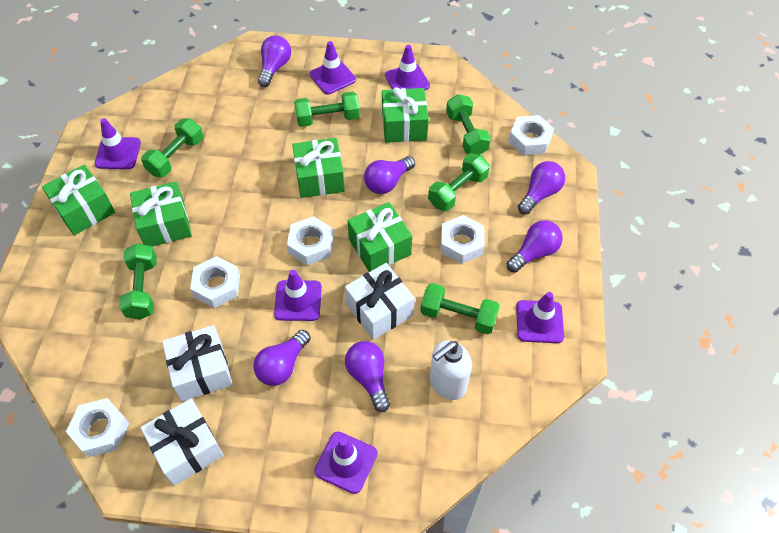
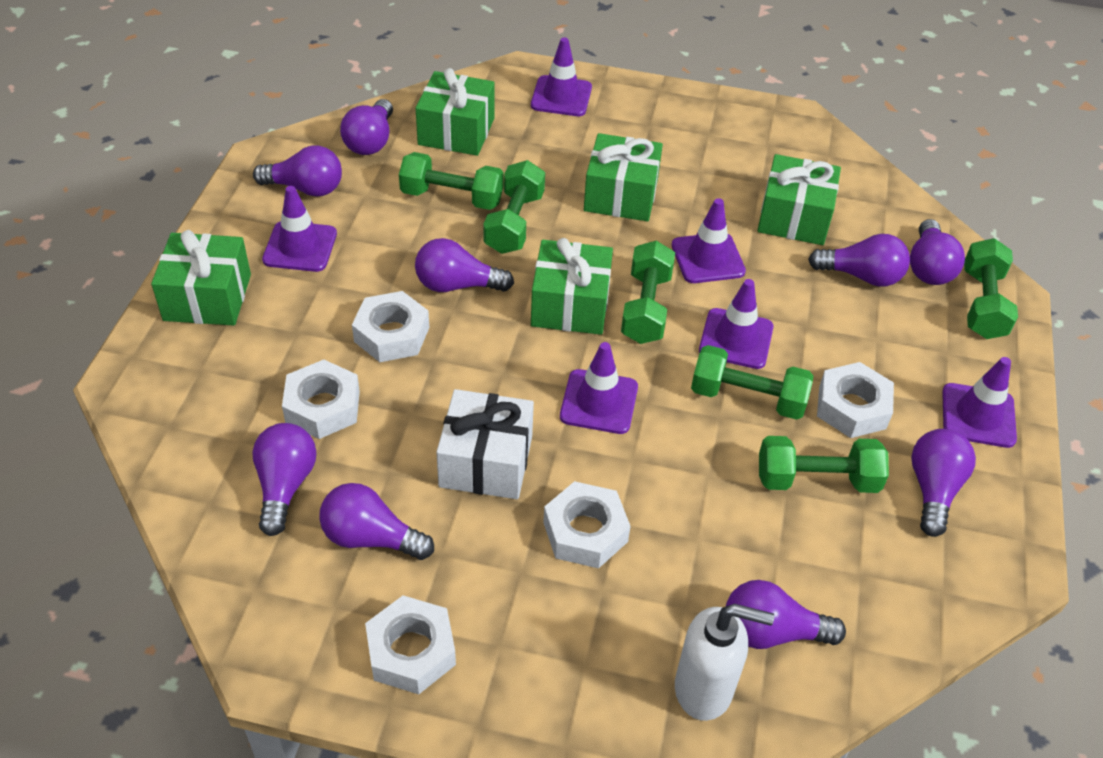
purple light bulb: [253,330,311,386] [258,36,291,87] [345,341,390,412] [364,156,415,194] [507,220,563,273] [518,161,565,215] = 6 -> [252,423,316,536] [253,145,342,197] [319,483,434,560] [340,99,393,155] [415,238,514,292] [726,580,846,649] [808,234,910,287] [910,219,965,285] [911,429,976,537] = 9
white gift: [141,398,224,486] [162,325,233,402] [345,263,415,340] = 3 -> [436,389,534,499] = 1

